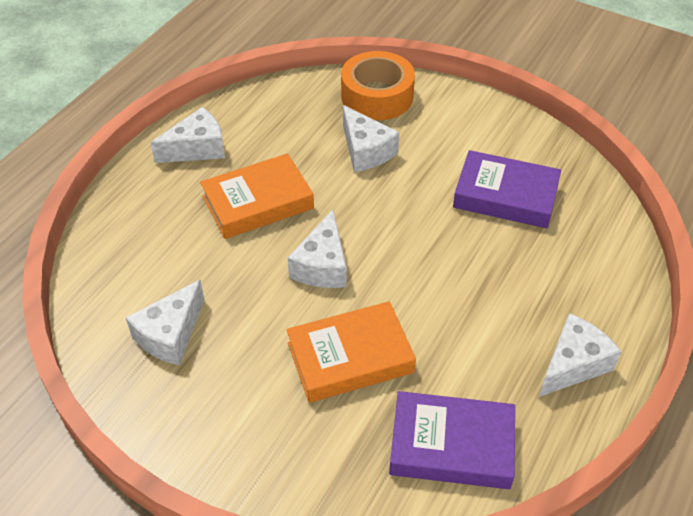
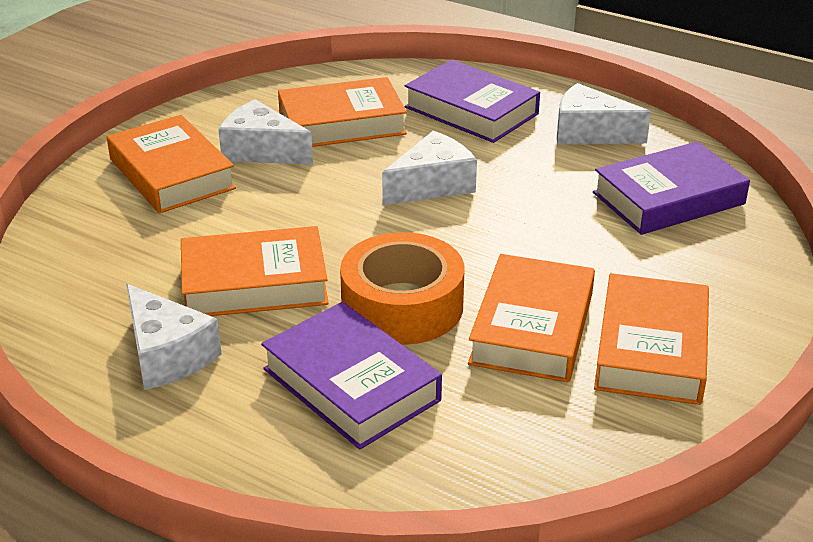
orange book: [200,153,314,239] [286,301,416,403] = 2 -> [107,115,236,213] [181,226,329,316] [278,77,407,147] [468,254,595,383] [594,273,709,405] = 5
purple book: [389,391,515,489] [453,150,561,228] = 2 -> [261,302,442,450] [405,59,540,143] [593,141,750,235] = 3
white cheese: [126,280,204,365] [150,107,225,163] [288,210,347,288] [343,105,399,172] [539,313,622,397] = 5 -> [126,284,221,390] [218,99,313,164] [382,131,477,205] [557,83,651,144] = 4

